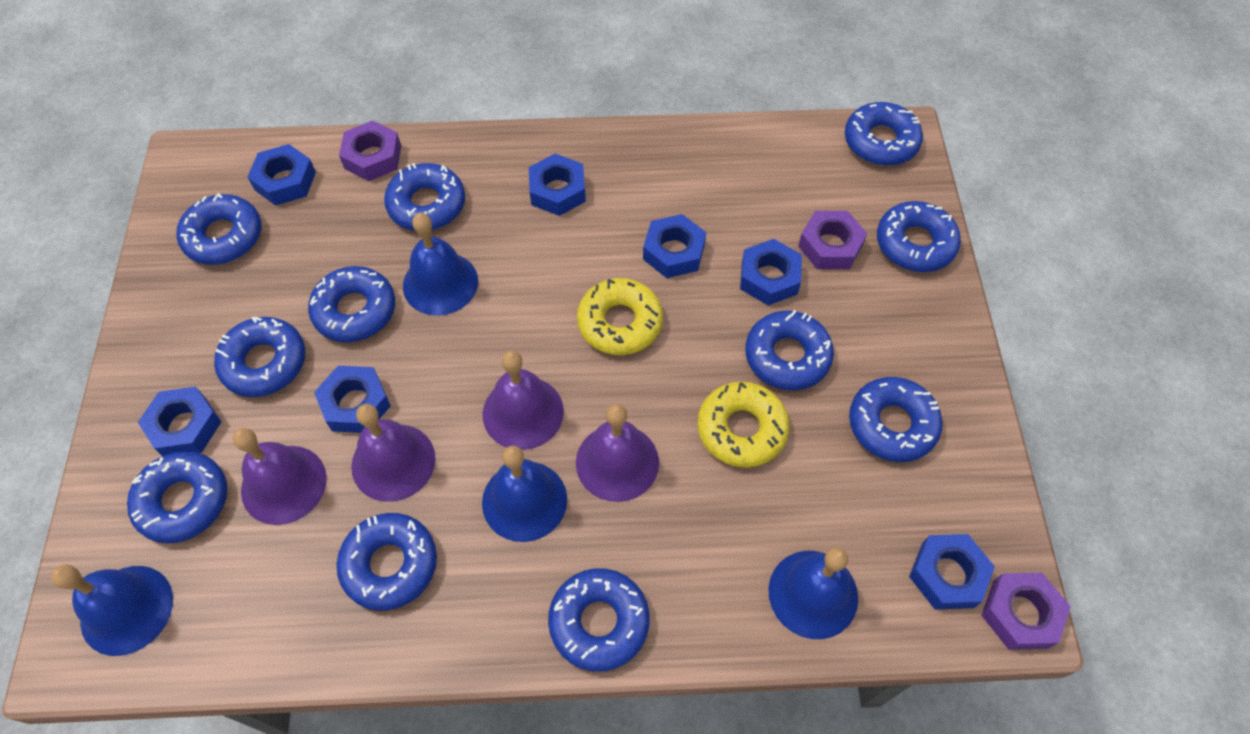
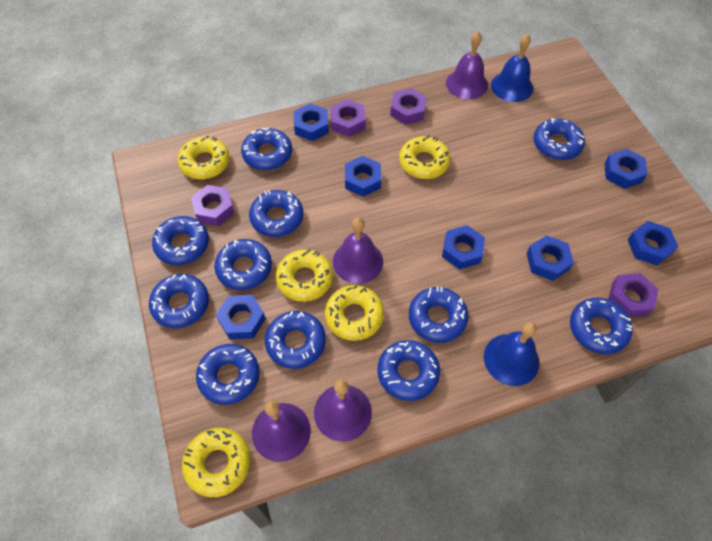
blue bell: [51,565,173,656] [403,213,478,316] [482,446,567,542] [768,547,858,639] = 4 -> [484,322,539,386] [491,34,533,102] = 2
purple nut: [339,121,401,181] [798,211,867,269] [981,572,1071,650] = 3 -> [191,185,234,226] [330,99,366,137] [390,88,427,125] [608,273,659,317] = 4
yellow donut: [577,278,663,355] [698,382,789,468] = 2 -> [178,135,230,179] [182,428,251,497] [275,249,333,302] [325,285,384,341] [399,135,450,179] = 5

